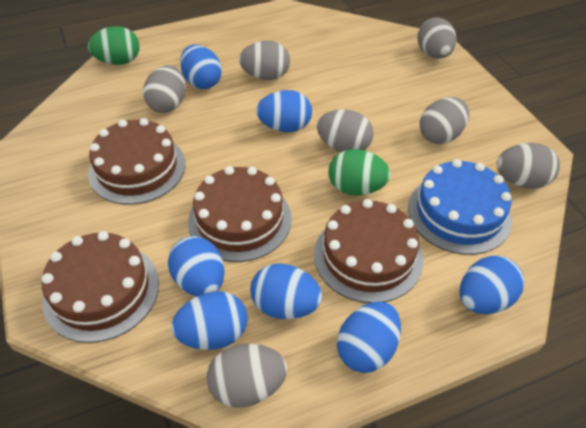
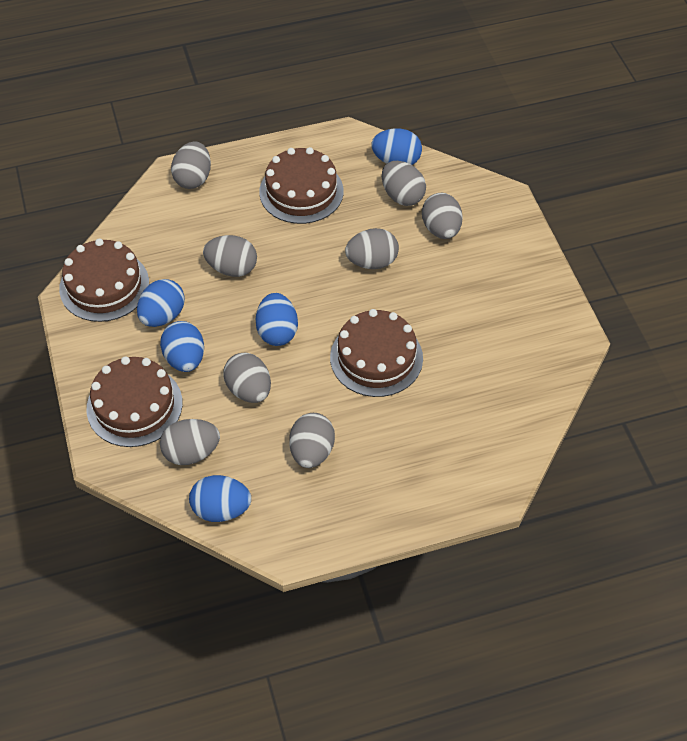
blue cake: [408,159,512,255] = 1 -> none = 0
blue egg: [168,236,225,297] [171,291,248,350] [180,45,222,89] [250,263,322,319] [256,90,312,132] [337,301,401,373] [459,256,525,314] = 7 -> [137,279,185,327] [160,321,204,372] [189,475,251,522] [256,293,298,346] [371,129,422,165] = 5
green egg: [88,26,140,65] [329,149,391,195] = 2 -> none = 0
grey egg: [143,65,186,113] [207,344,287,408] [239,41,290,80] [317,109,374,152] [417,18,456,59] [420,97,469,144] [496,143,560,189] = 7 -> [160,419,220,465] [171,141,211,189] [203,235,257,277] [223,352,271,403] [289,413,335,468] [345,228,399,269] [382,161,426,206] [422,193,463,239] = 8

